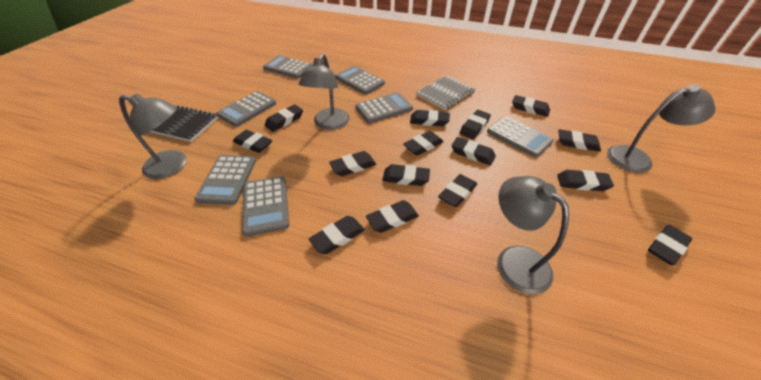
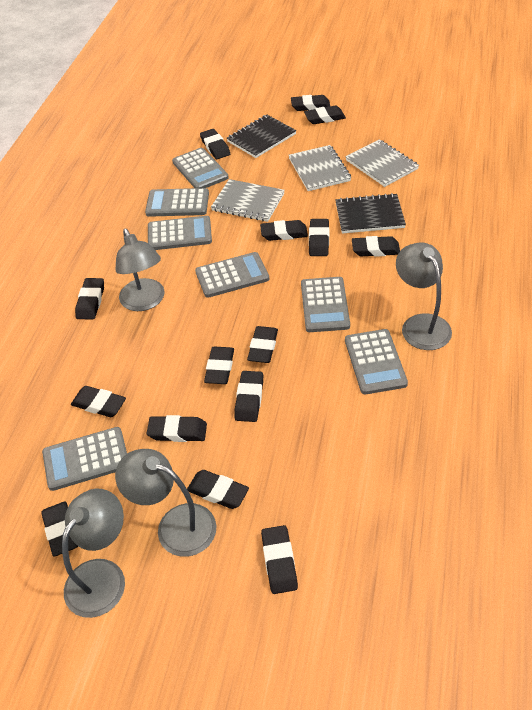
black notebook: [150,105,218,142] = 1 -> [227,115,296,158] [335,193,406,233] = 2
grey notebook: [416,75,476,110] = 1 -> [211,179,285,222] [288,145,351,191] [345,140,419,187] = 3

